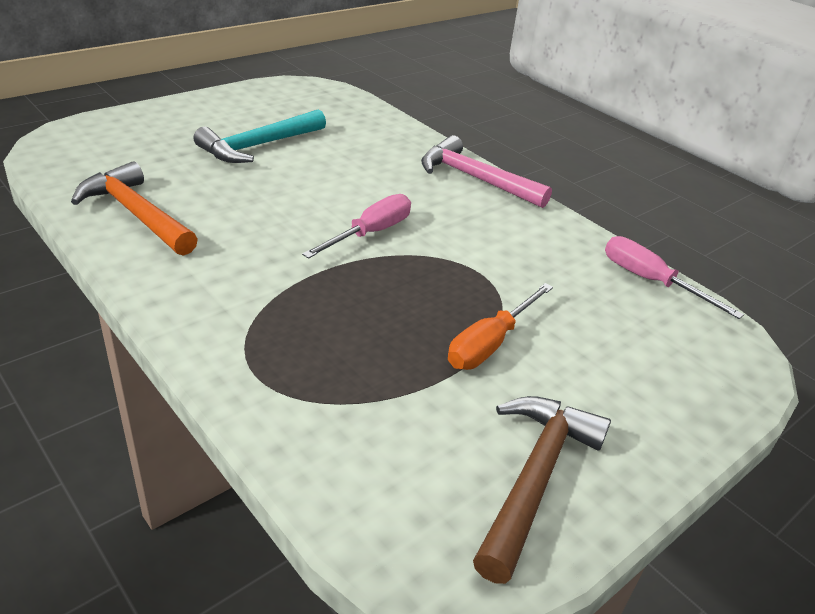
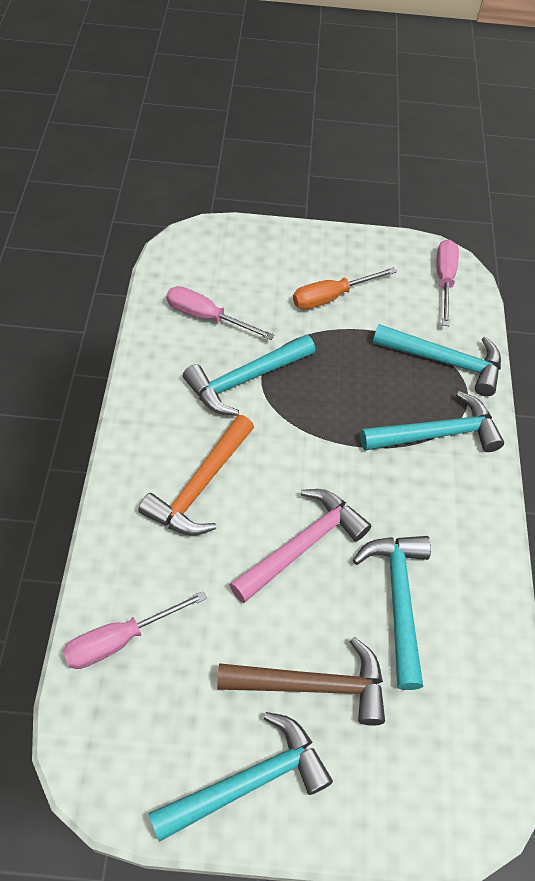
pink screwdriver: [302,194,411,259] [605,236,744,319] = 2 -> [63,591,207,669] [166,286,274,340] [436,239,459,326] = 3
turquoise hammer: [194,109,326,163] = 1 -> [148,712,333,842] [183,335,315,416] [353,536,431,690] [360,391,504,452] [373,324,501,397] = 5

